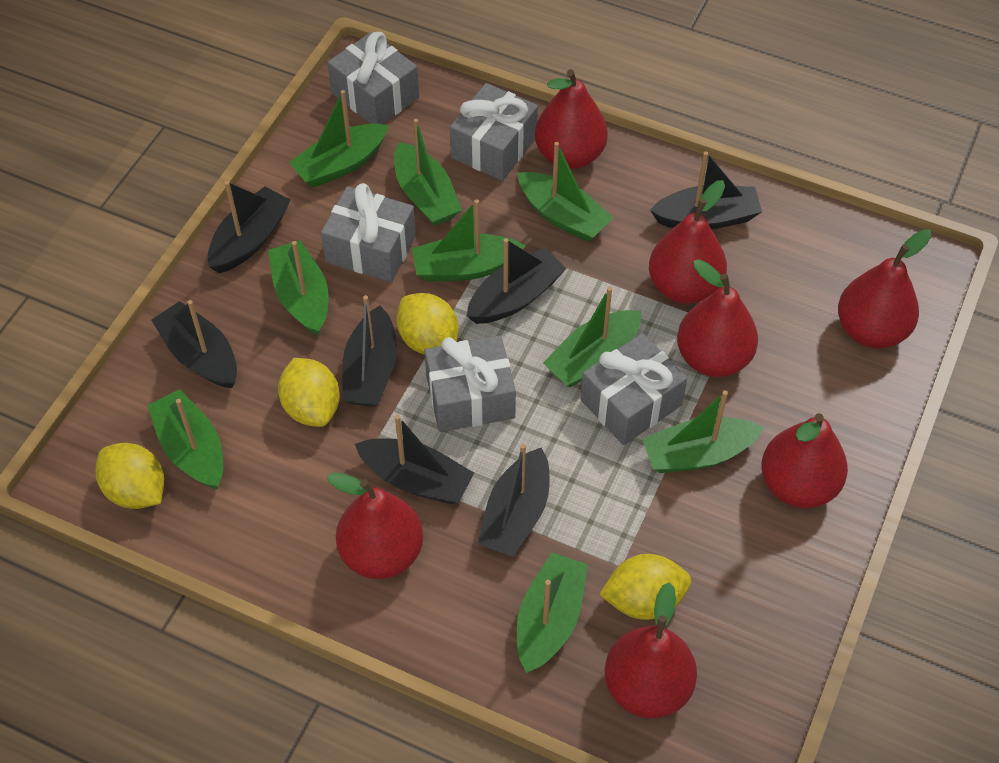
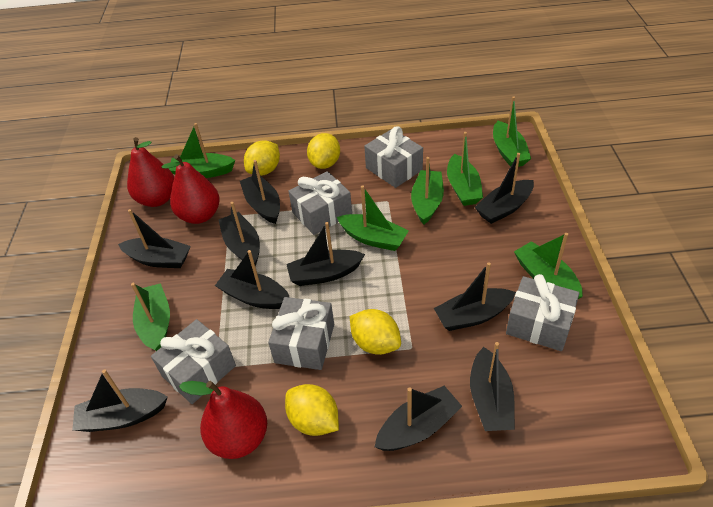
black boat: [151,300,237,388] [207,181,291,273] [342,295,397,407] [355,415,474,504] [467,238,567,324] [478,444,549,557] [650,151,762,229] = 7 -> [72,369,168,432] [118,209,191,268] [215,250,289,309] [219,202,260,266] [240,160,280,224] [286,222,365,286] [375,386,462,451] [434,262,516,331] [470,342,515,431] [475,153,534,224] = 10
green boat: [147,389,223,489] [268,240,329,336] [289,90,388,188] [394,119,462,226] [412,199,526,282] [517,552,588,673] [518,142,614,242] [543,287,641,388] [642,390,764,473] = 9 -> [131,283,170,351] [169,123,235,178] [337,185,409,251] [411,157,444,225] [447,132,483,206] [493,96,531,167] [514,233,583,299] = 7
red pear: [327,473,423,579] [535,69,608,169] [605,582,697,718] [649,180,727,304] [677,259,758,377] [761,413,848,508] [838,229,931,348] = 7 -> [127,137,174,207] [161,154,220,224] [179,381,267,459] = 3

